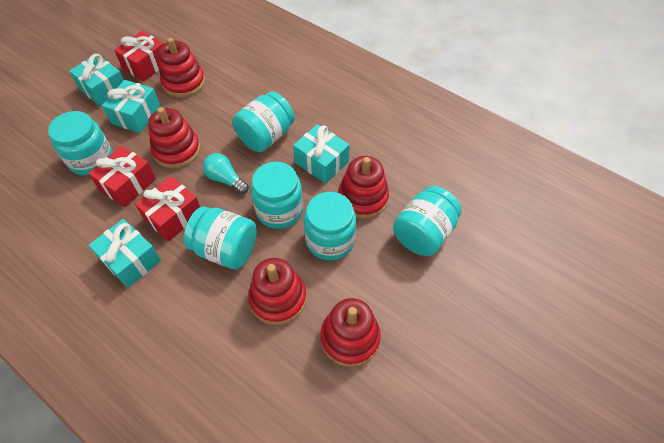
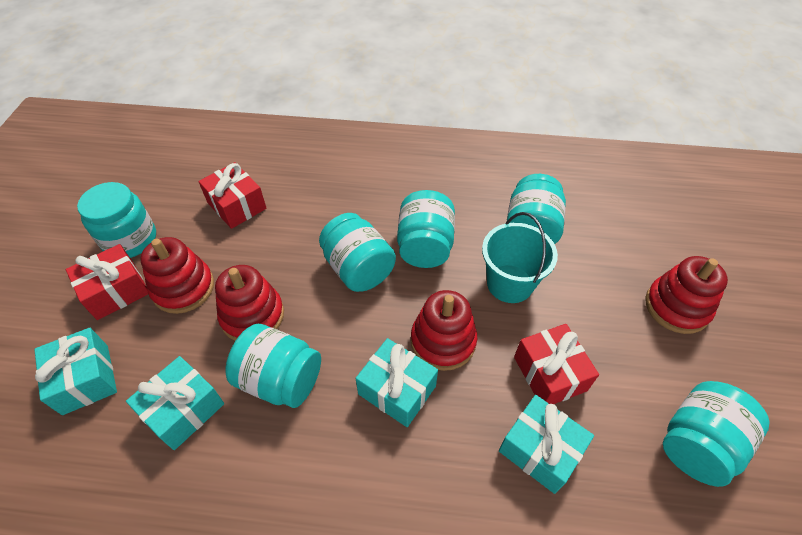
red stacking toy: [148,107,201,169] [159,38,205,98] [248,258,306,325] [320,298,381,367] [338,156,389,219] = 5 -> [140,237,214,314] [215,265,284,341] [411,290,477,371] [645,256,728,334] = 4
turquoise bucket: none = 0 -> [482,212,558,303] = 1
turquoise light bulb: [203,153,249,194] = 1 -> none = 0

